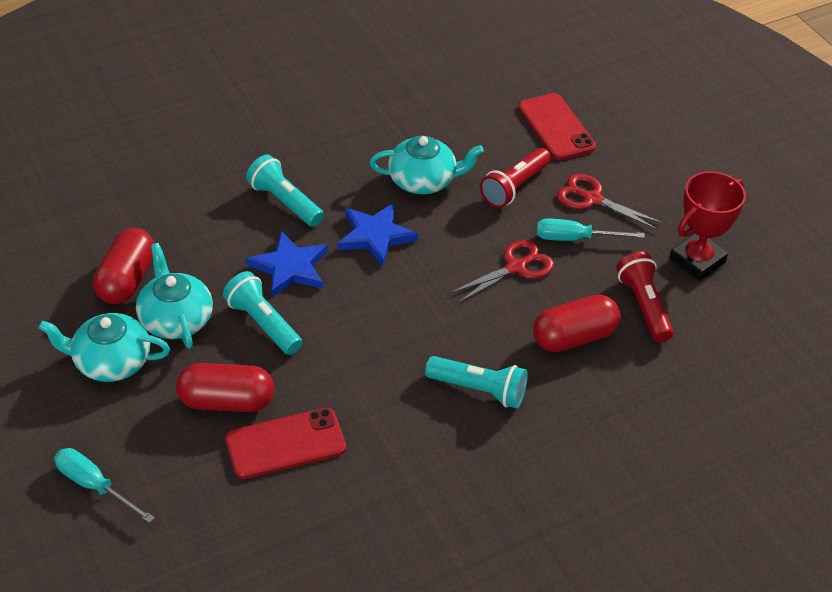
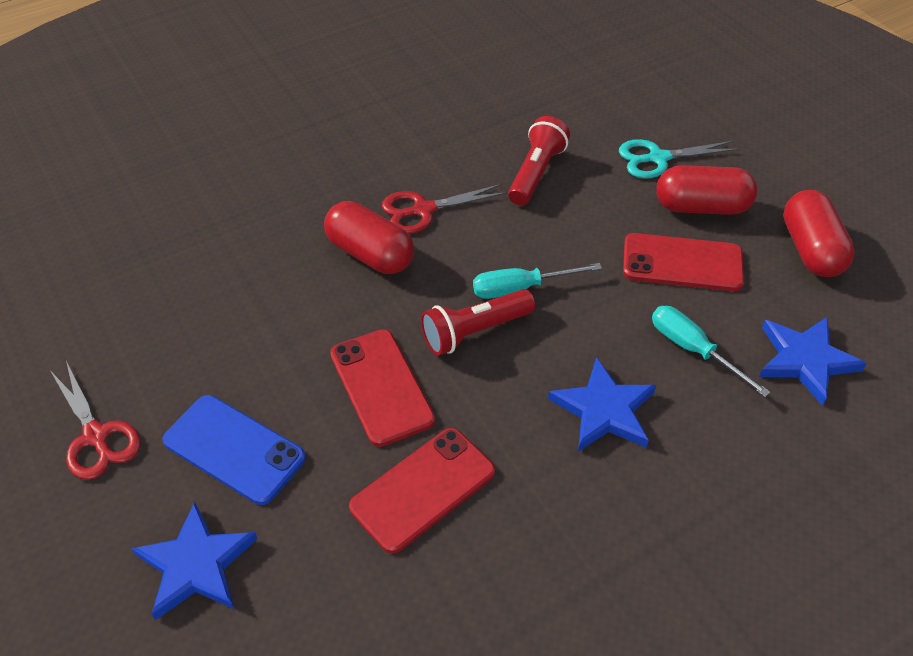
blue phone: none = 0 -> [162,395,306,505] = 1
blue star: [246,231,328,297] [337,203,418,266] = 2 -> [131,502,257,620] [548,357,656,452] [759,317,867,406] = 3
red phone: [225,408,346,479] [518,93,596,160] = 2 -> [330,329,435,447] [349,428,495,554] [623,233,744,291] = 3
red trophy: [669,171,746,281] = 1 -> none = 0
turquoise flashlight: [223,271,302,355] [246,154,324,227] [425,356,528,408] = 3 -> none = 0
turquoise scissors: none = 0 -> [619,139,739,179] = 1
turquoise teapot: [38,313,170,382] [136,243,213,349] [369,136,484,194] = 3 -> none = 0

